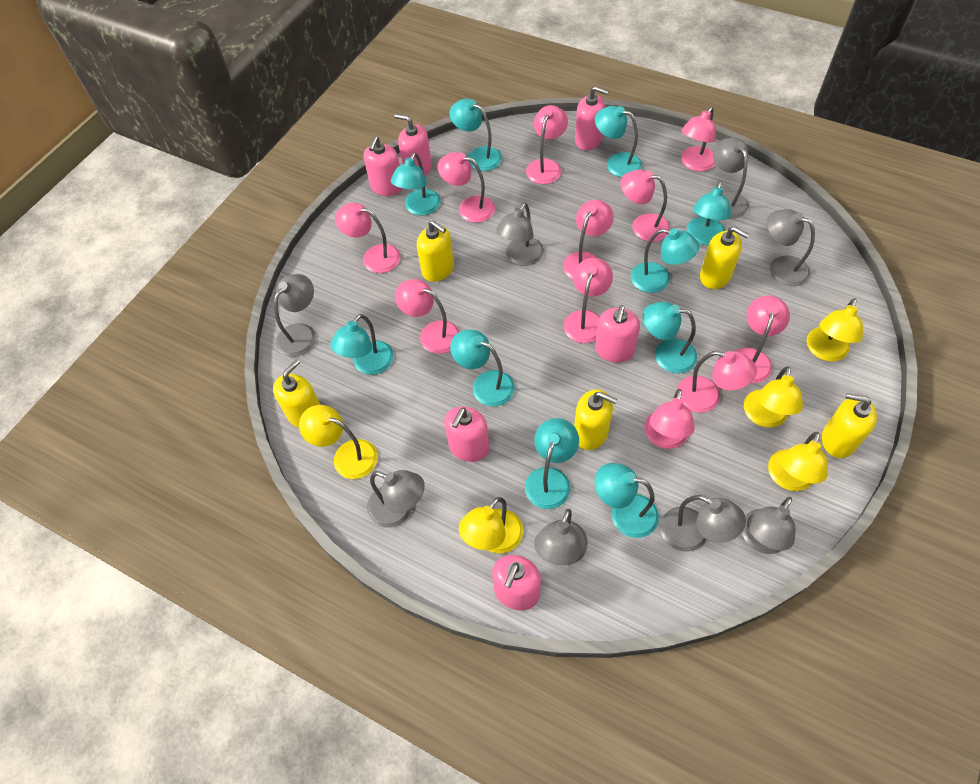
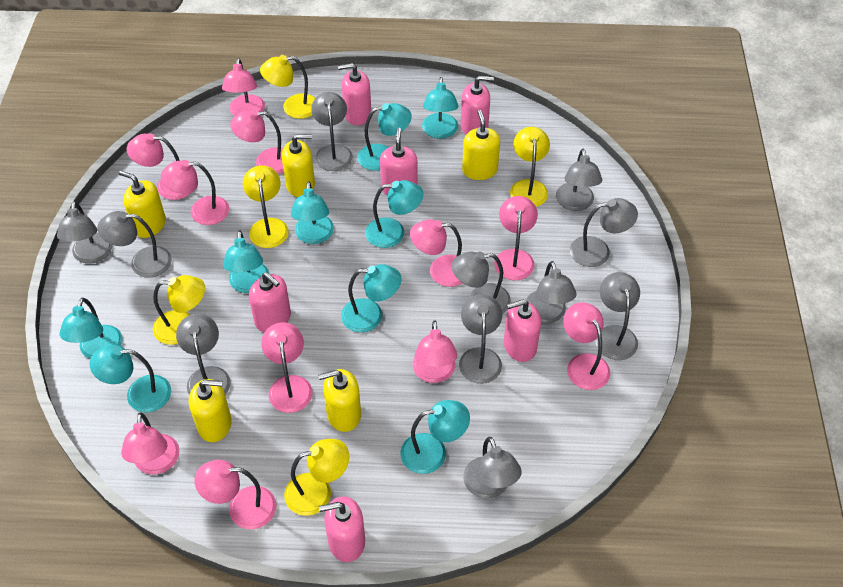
grey lamp: [274,274,316,357] [367,470,425,528] [496,203,544,266] [534,509,588,565] [660,495,746,552] [713,138,749,219] [742,497,796,554] [767,209,815,286] = 8 -> [57,201,113,264] [98,211,172,278] [176,314,231,395] [311,92,353,171] [451,251,511,314] [459,294,502,384] [463,437,522,499] [526,261,577,324] [556,149,602,211] [570,198,638,267] [596,272,640,360] = 11
turquoise lamp: [330,314,394,375] [391,153,441,215] [449,99,502,171] [450,330,515,406] [525,418,579,509] [595,106,642,177] [595,463,659,538] [631,228,700,293] [643,302,697,374] [687,181,731,245] = 10 -> [60,297,123,359] [90,345,171,412] [223,230,269,293] [291,181,334,244] [341,264,402,333] [358,103,412,171] [365,180,423,248] [401,400,470,474] [422,77,458,139] = 9

